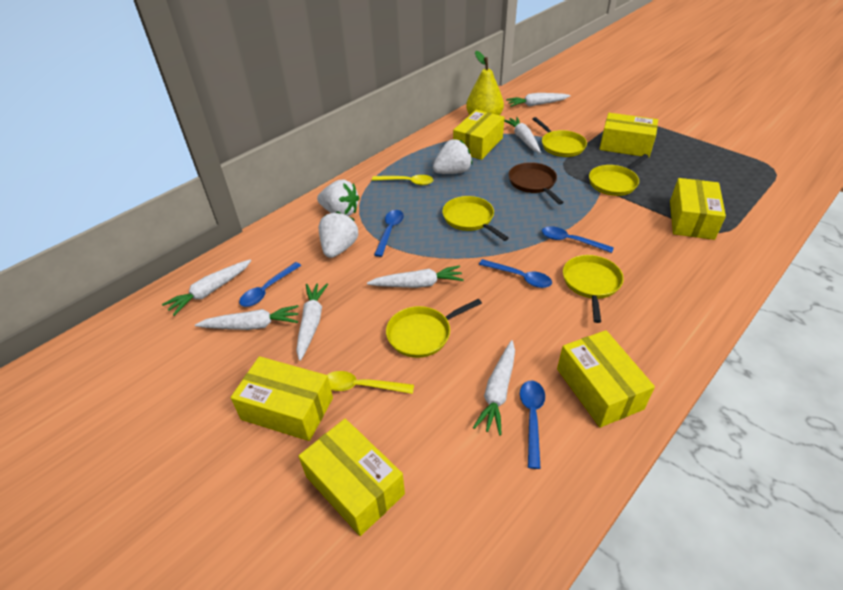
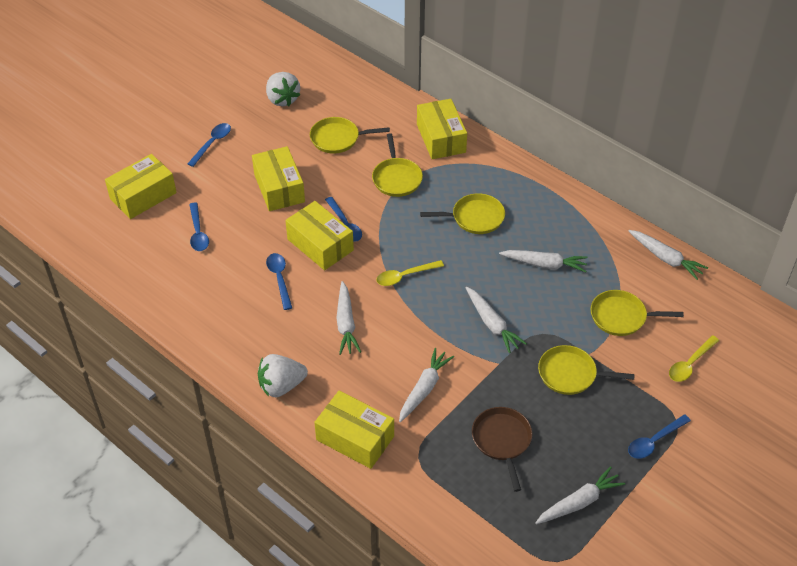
white carrot: [162,259,251,316] [195,305,299,330] [296,283,328,361] [367,265,464,288] [473,340,515,435] [504,117,541,153] [506,93,571,107] = 7 -> [336,281,361,355] [399,348,454,422] [466,287,527,353] [499,250,588,272] [535,466,625,524] [629,230,708,280] = 6
white strawberry: [317,180,359,217] [319,211,358,258] [433,139,472,174] = 3 -> [258,354,308,397] [266,72,300,106] = 2
yellow box: [230,356,333,441] [298,419,405,536] [453,110,505,160] [557,330,655,427] [599,113,658,157] [670,178,726,240] = 6 -> [105,154,177,219] [252,146,305,211] [285,201,354,270] [314,391,394,469] [417,99,467,159] = 5
yellow pear: [466,51,504,115] = 1 -> none = 0

